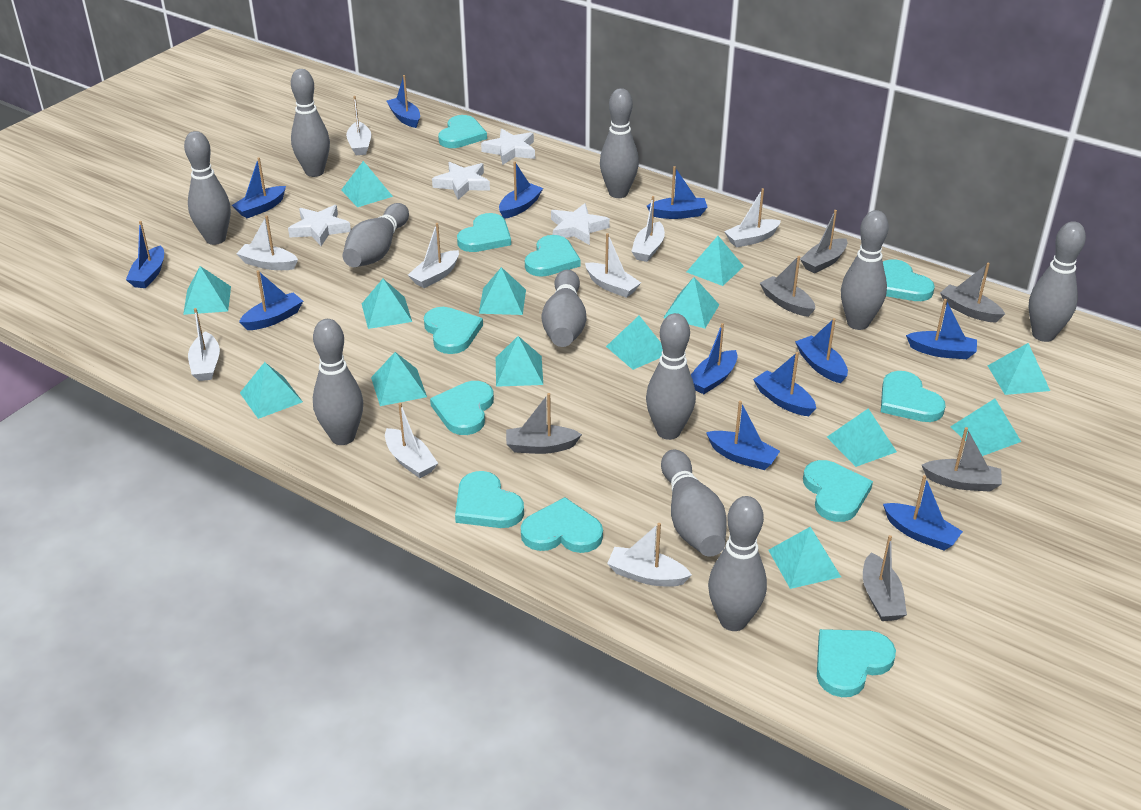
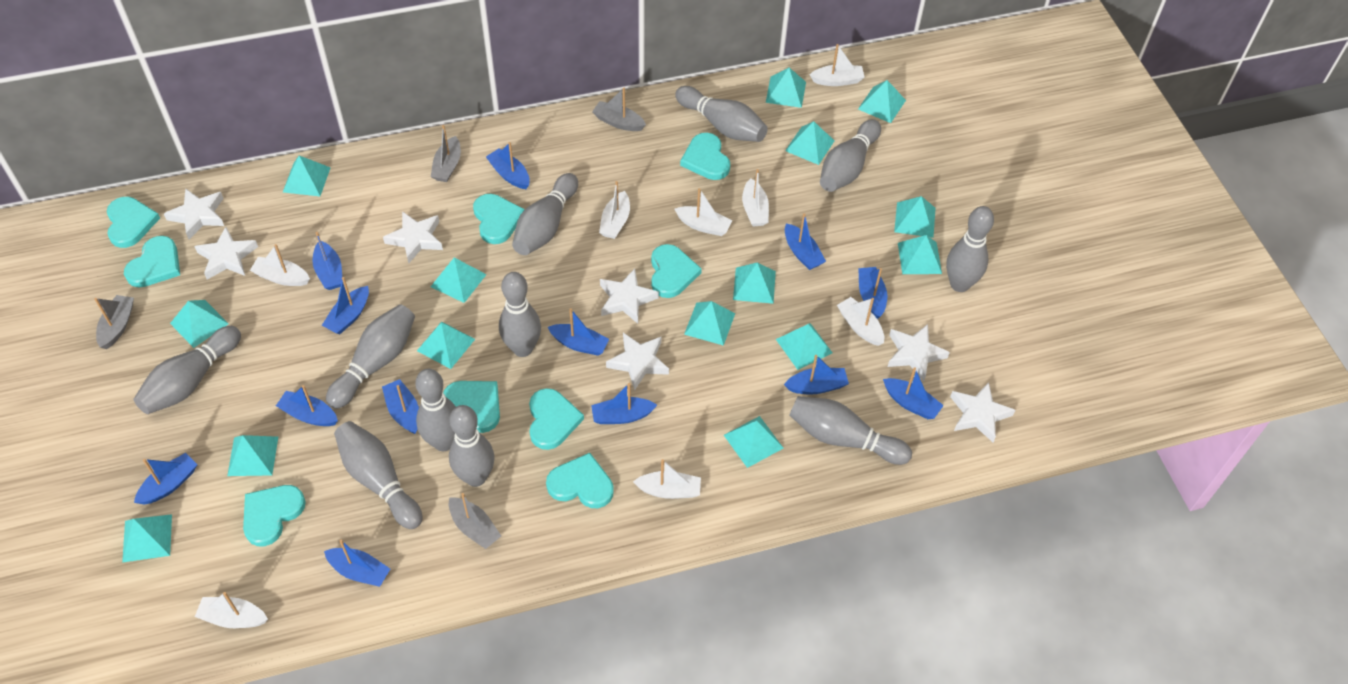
blue boat: [126,221,164,288] [232,157,286,218] [239,270,303,330] [387,75,420,128] [499,162,543,219] [647,166,708,219] [691,323,737,394] [706,401,780,470] [753,352,816,416] [795,318,848,383] [883,475,963,551] [906,299,977,359] = 12 -> [134,453,197,504] [276,385,338,426] [312,232,343,290] [322,277,369,334] [324,540,390,587] [382,379,419,434] [486,142,530,189] [548,308,609,356] [591,383,657,424] [784,355,849,395] [785,213,826,270] [858,267,887,319] [883,367,944,419] = 13
grey boat: [506,393,582,454] [760,256,815,317] [800,210,847,273] [863,535,907,621] [922,427,1002,492] [940,263,1005,322] = 6 -> [94,295,134,349] [431,125,461,182] [449,493,501,549] [592,88,646,131] = 4
turquoise heart: [424,307,483,354] [430,381,494,435] [438,115,487,148] [455,471,524,528] [457,213,511,252] [521,497,603,553] [525,235,581,277] [803,460,873,522] [817,629,896,697] [881,371,946,422] [883,259,935,301] = 11 -> [107,197,160,248] [124,236,180,287] [243,485,306,546] [443,381,500,433] [473,194,525,244] [529,388,584,450] [546,453,614,508] [651,244,702,298] [680,133,730,180] = 9
turquoise pyramid: [183,266,231,315] [240,362,303,419] [341,161,393,207] [362,279,412,329] [371,352,427,406] [479,267,526,315] [496,336,543,387] [606,316,663,370] [663,277,719,328] [687,236,744,286] [768,527,841,589] [827,409,897,467] [950,399,1021,456] [988,343,1050,395] = 14 -> [122,514,172,563] [170,300,229,348] [227,435,278,476] [283,156,331,196] [417,321,475,369] [431,258,487,303] [684,301,735,346] [724,416,783,468] [733,262,776,304] [766,68,806,108] [776,323,832,370] [785,121,835,165] [858,80,906,123] [894,196,936,238] [898,235,942,274] = 15
white boat: [188,308,220,381] [236,215,298,270] [346,96,371,155] [385,403,438,478] [408,223,459,288] [585,233,641,298] [607,523,692,587] [631,196,665,262] [724,188,781,248] = 9 -> [195,592,268,628] [250,244,310,286] [599,181,630,239] [633,459,701,499] [674,188,732,236] [742,169,769,227] [810,44,865,86] [837,297,884,346] = 8
white star: [288,205,351,246] [432,162,490,200] [481,129,535,165] [551,203,610,245] = 4 -> [164,188,224,240] [194,227,258,280] [383,211,443,263] [600,269,659,324] [606,333,669,391] [888,324,950,381] [950,382,1015,442] = 7

